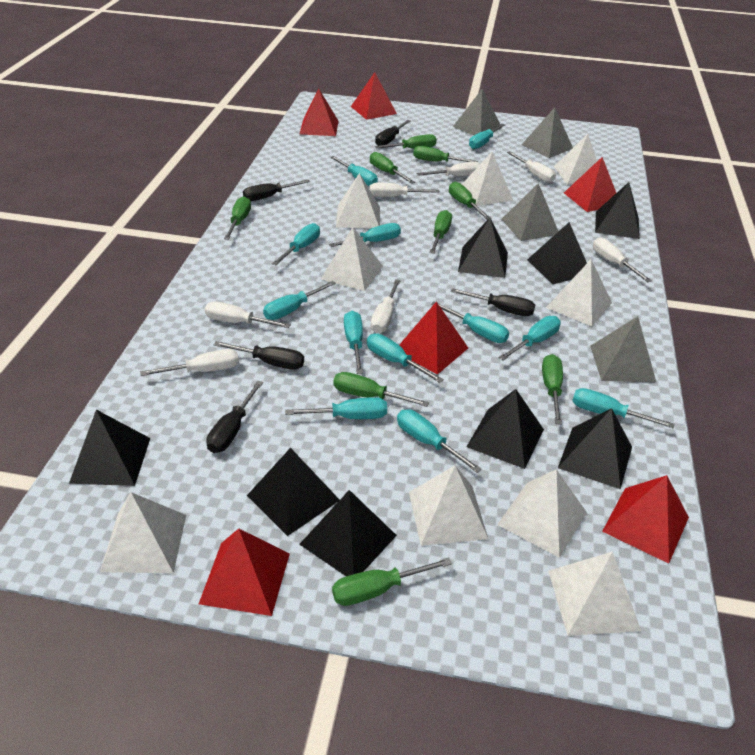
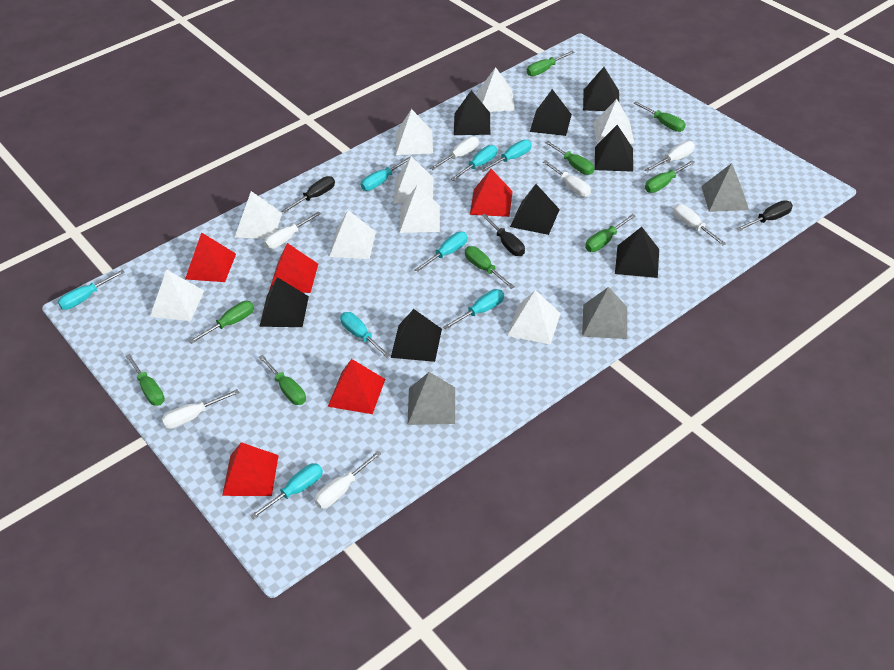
black screwdriver: [206,381,263,453] [214,341,304,370] [243,179,310,201] [375,120,411,146] [451,288,535,316] = 5 -> [282,176,335,213] [481,214,525,256] [736,200,793,231] = 3
grey pyramid: [453,89,502,135] [502,183,559,241] [522,107,573,158] [590,316,657,383] = 4 -> [408,372,455,425] [582,287,627,339] [701,163,749,212] = 3
red pyramid: [199,528,290,616] [300,88,339,136] [351,72,397,120] [399,301,468,375] [564,157,616,212] [602,475,689,564] = 6 -> [185,232,236,282] [222,442,279,496] [269,243,318,293] [328,359,385,414] [470,169,513,217] = 5
turquoise screwdriver: [263,281,336,320] [272,223,320,265] [285,397,387,419] [329,223,401,247] [330,156,378,186] [344,311,363,374] [367,334,444,383] [397,409,482,473] [431,301,509,343] [469,124,505,149] [499,316,561,360] [572,388,675,428] = 12 -> [58,270,124,310] [250,463,323,519] [340,312,391,358] [361,157,410,191] [415,232,468,272] [443,289,504,330] [451,145,497,181] [481,140,532,172] = 8

